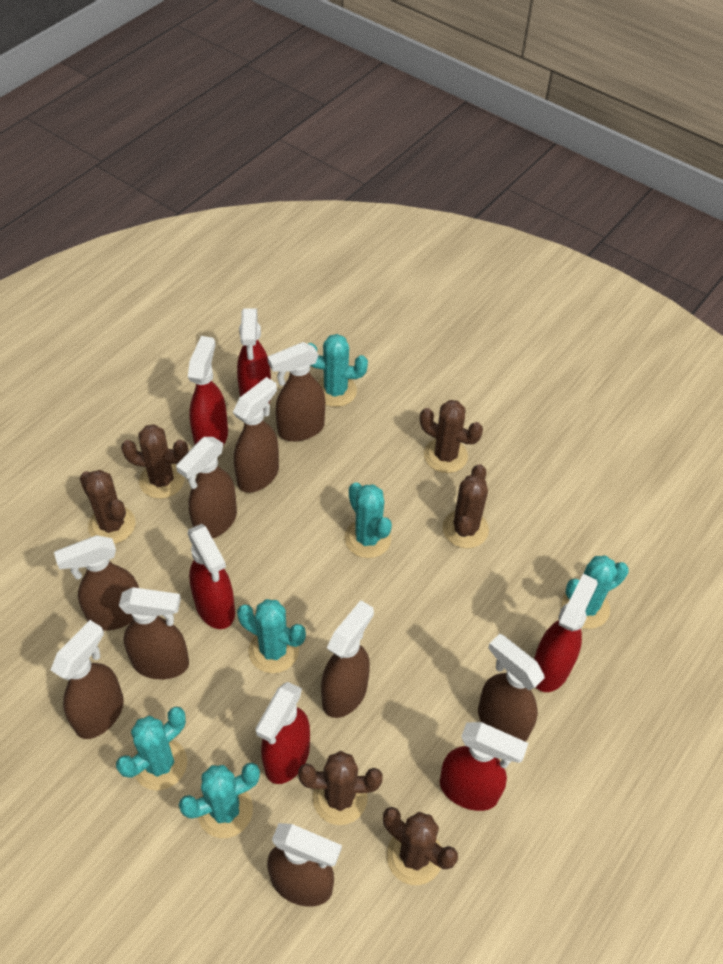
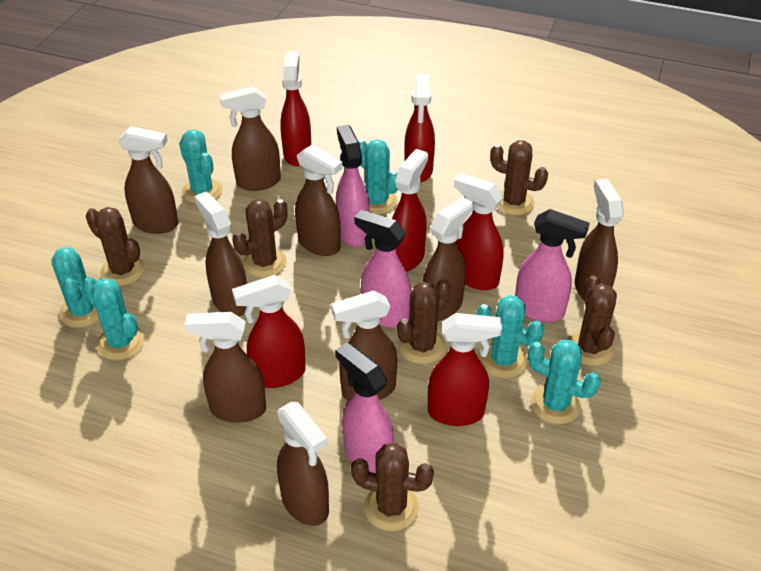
pink spray bottle: none = 0 -> [335,342,394,473] [336,125,370,247] [354,210,411,328] [515,209,590,322] = 4

